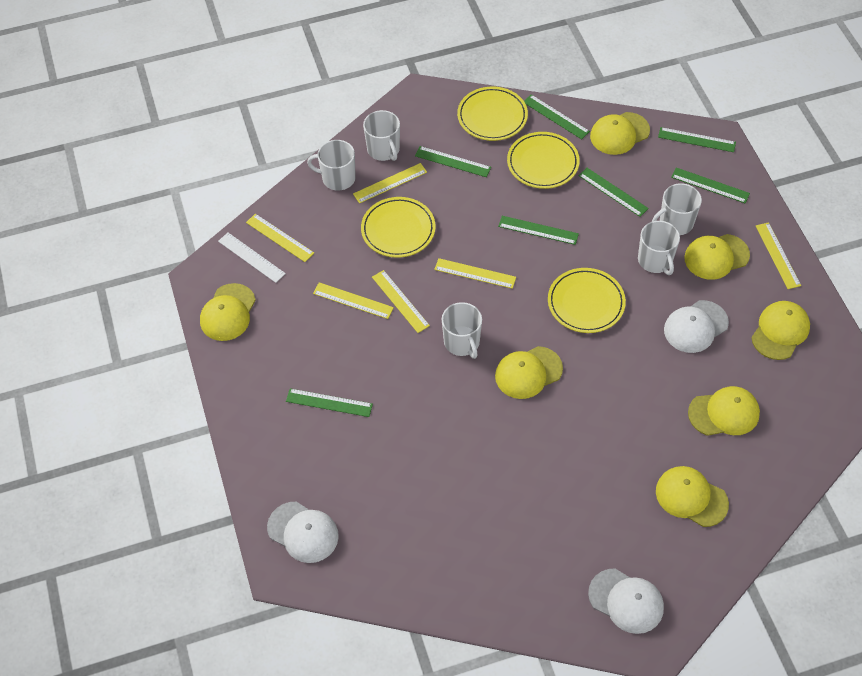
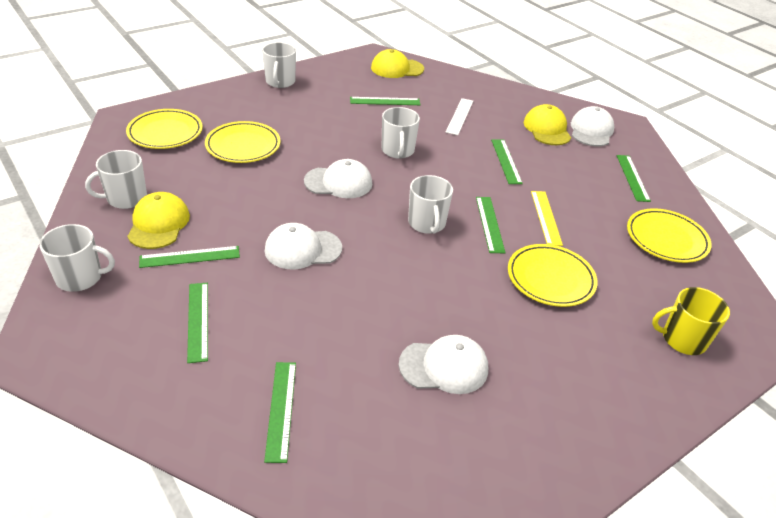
white cap: [267,501,339,563] [588,569,664,634] [664,300,729,353] = 3 -> [265,223,342,270] [304,159,372,198] [399,335,488,394] [571,106,614,146] = 4
yellow cap: [200,283,256,341] [495,346,563,399] [590,112,650,155] [656,466,729,527] [684,234,750,280] [688,386,760,436] [751,301,810,360] = 7 -> [127,192,190,249] [371,49,424,78] [524,104,571,145] = 3
yellow mug: none = 0 -> [652,287,730,355] = 1
yellow ruler: [246,214,314,262] [313,282,394,319] [353,163,427,203] [372,270,430,333] [434,258,516,289] [756,222,801,289] = 6 -> [531,191,563,246] = 1

